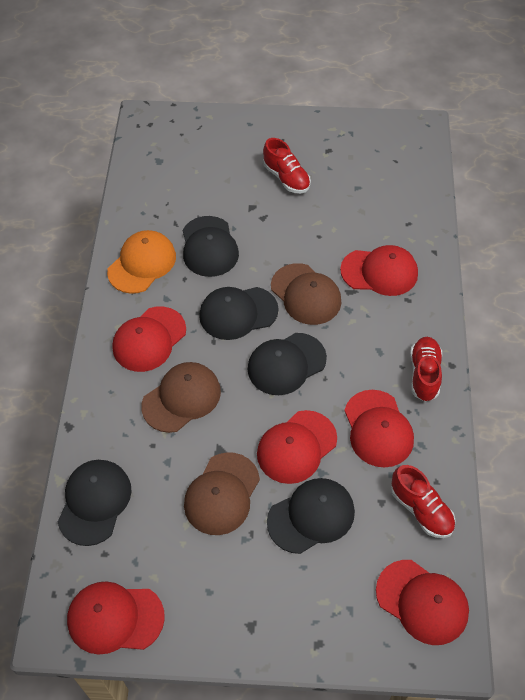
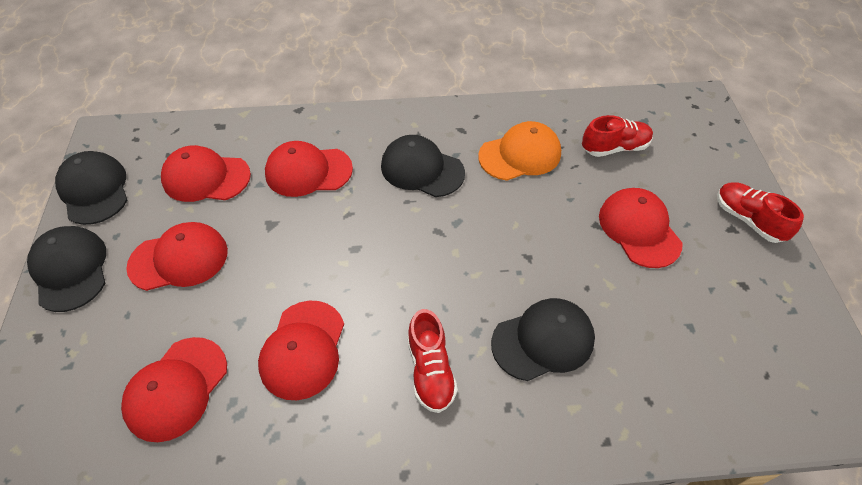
black cap: [58,460,132,546] [183,216,239,277] [199,287,279,340] [247,333,327,395] [267,478,355,554] = 5 -> [27,226,106,312] [55,151,127,225] [381,135,465,197] [491,298,595,381] = 4
brown cap: [141,362,221,433] [184,452,260,535] [271,263,341,325] = 3 -> none = 0

